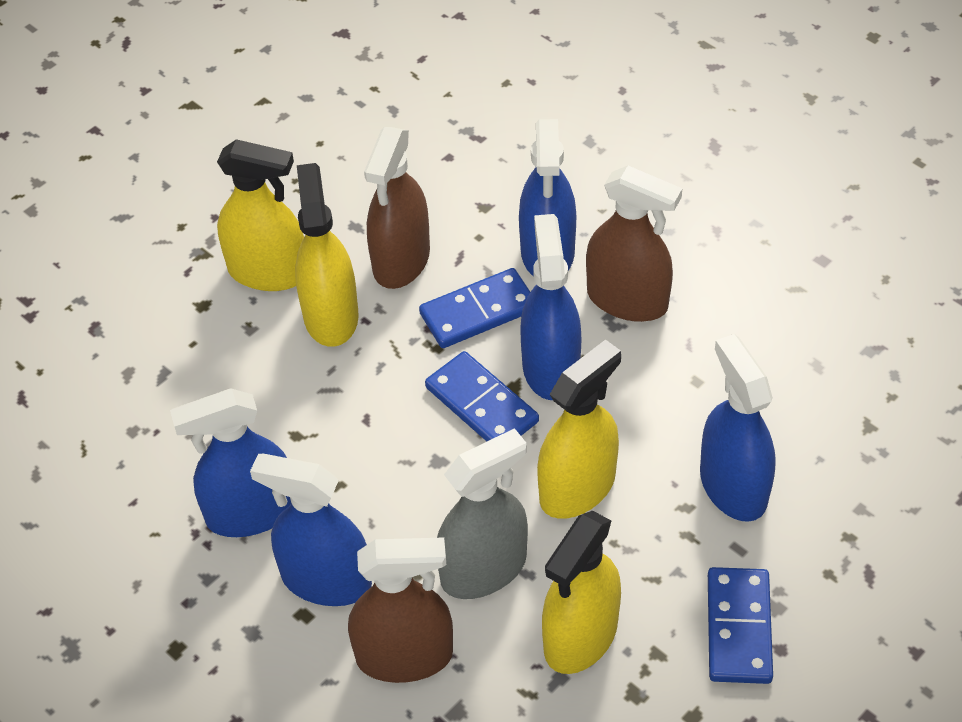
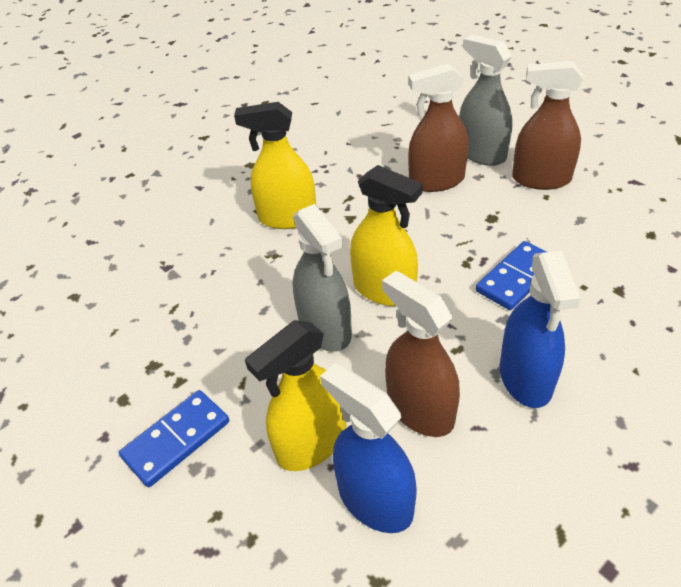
blue domino: [419,268,530,348] [425,351,539,441] [708,567,773,684] = 3 -> [119,390,229,487] [476,241,546,310] = 2
blue spray bottle: [170,388,292,537] [250,454,372,606] [519,119,576,276] [520,214,581,400] [700,334,776,522] = 5 -> [320,363,417,533] [500,251,581,408] = 2
grey spray bottle: [437,428,528,599] = 1 -> [293,204,352,352] [459,35,513,166] = 2
yellow spray bottle: [217,139,304,291] [295,163,359,347] [537,339,621,519] [542,511,621,674] = 4 -> [234,102,316,229] [245,320,346,471] [350,165,423,306] = 3

